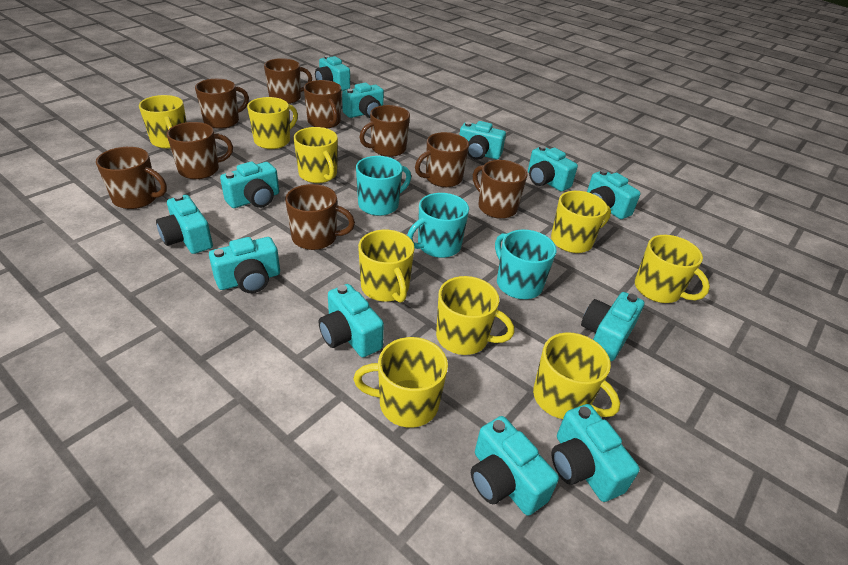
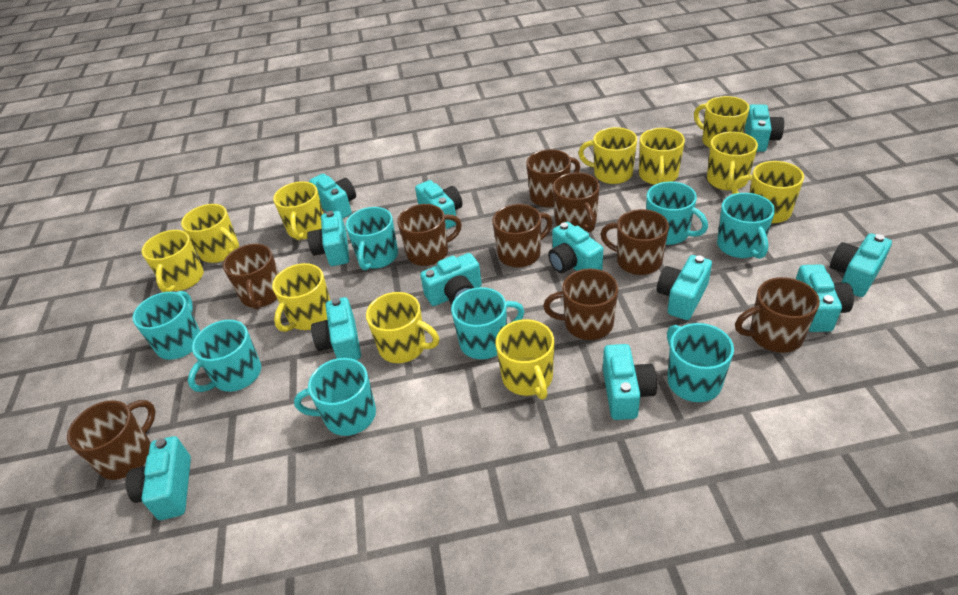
turquoise mug: [356,156,411,216] [407,193,469,258] [495,229,556,299] = 3 -> [132,291,200,360] [188,320,261,392] [294,358,376,436] [346,207,398,270] [451,287,524,359] [646,182,708,245] [667,323,734,402] [717,193,775,259] = 8
yellow mug: [139,95,187,149] [247,97,298,149] [293,127,338,183] [353,337,448,428] [358,230,415,303] [436,276,515,355] [533,333,620,419] [551,191,611,253] [635,235,710,303] = 9 -> [142,230,204,292] [181,204,239,263] [272,263,330,332] [273,181,324,240] [366,292,439,363] [496,319,554,399] [578,127,637,184] [639,128,685,185] [694,96,750,148] [707,132,758,191] [732,161,804,223] = 11

